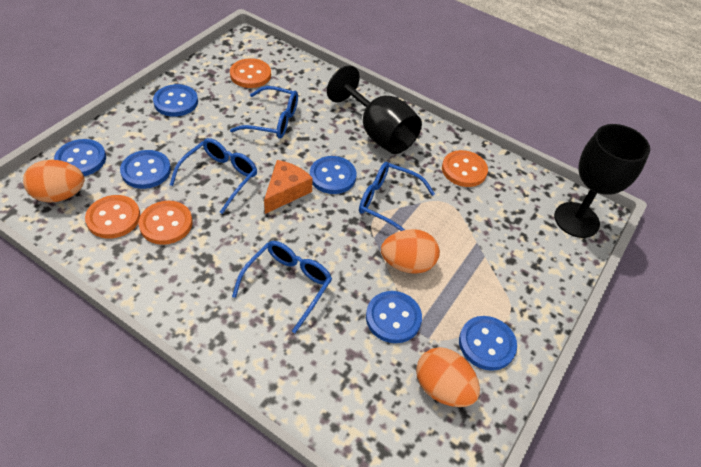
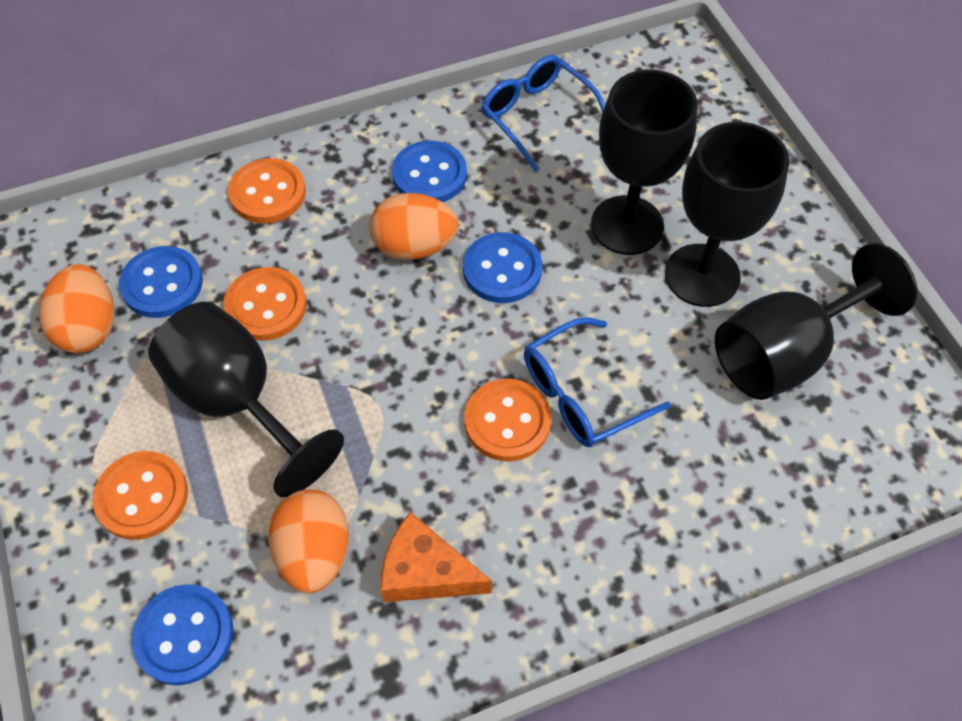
black goblet: [327,66,422,154] [554,124,650,238] = 2 -> [148,302,344,497] [591,69,698,255] [665,122,789,307] [715,243,918,400] = 4
blue button: [54,139,106,176] [120,150,171,189] [153,84,198,117] [310,156,356,194] [366,291,422,343] [459,316,517,371] = 6 -> [119,246,203,318] [132,584,233,685] [392,140,467,202] [463,232,542,303] = 4
blue glasses: [170,138,257,214] [230,86,298,139] [232,241,332,333] [359,162,435,231] = 4 -> [481,55,605,172] [524,317,671,447] = 2

